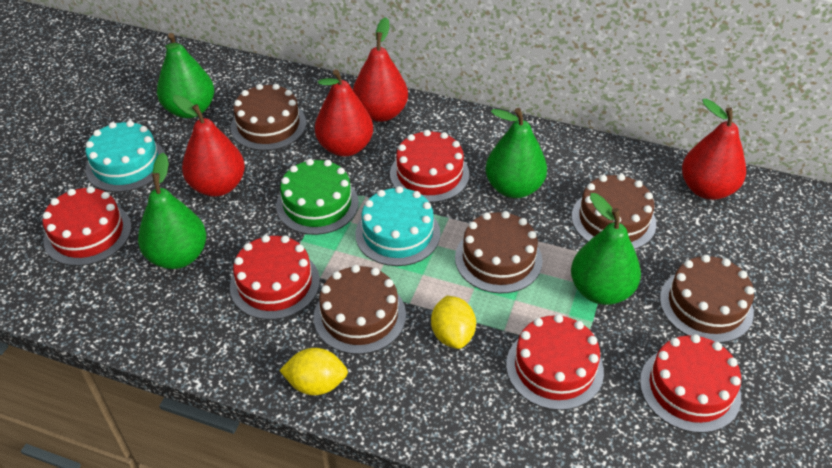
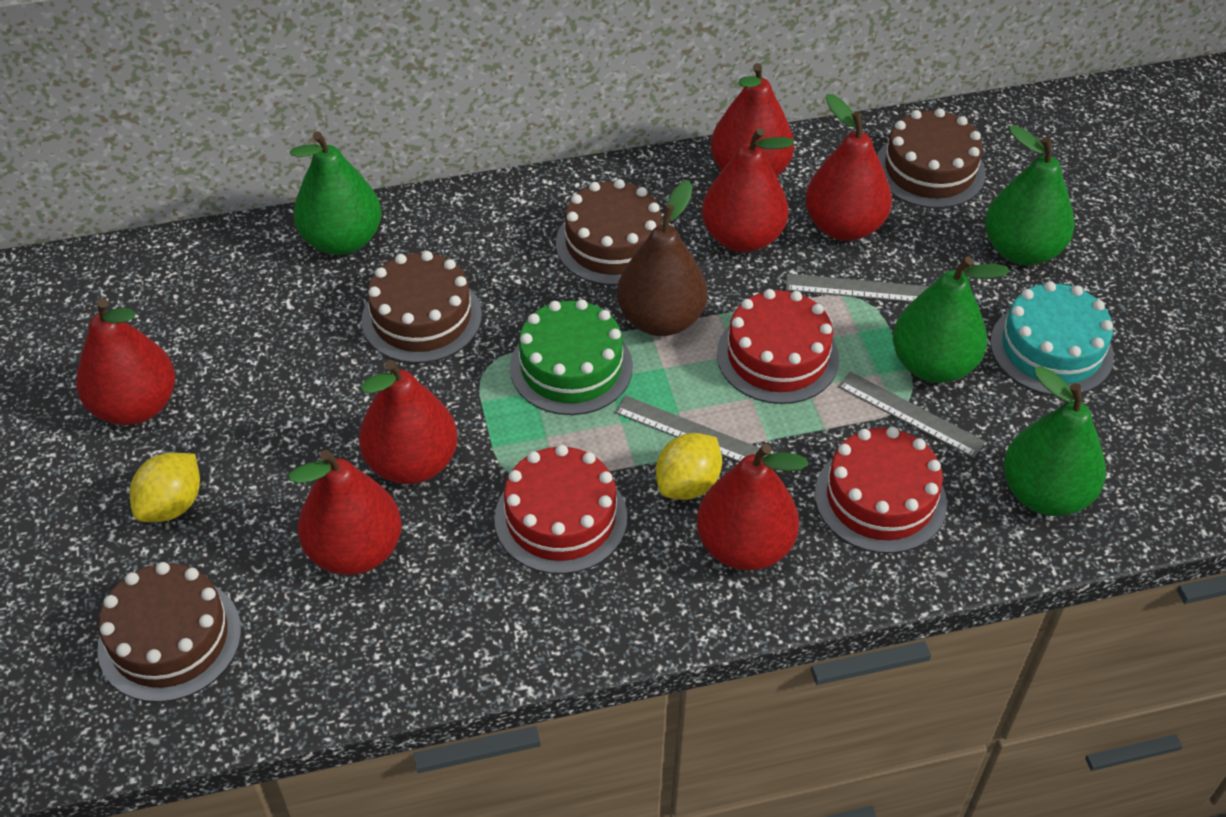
brown cake: [231,84,306,151] [314,265,406,354] [455,211,543,293] [572,174,656,250] [660,255,754,343] = 5 -> [97,562,241,702] [361,251,482,363] [556,179,663,285] [877,108,986,208] = 4
brown pear: none = 0 -> [617,180,707,336] = 1
grey ruler: none = 0 -> [614,395,760,462] [786,273,930,302] [838,371,985,458] = 3
red cake: [42,186,132,266] [230,235,320,320] [390,130,470,203] [506,314,604,410] [640,334,741,433] = 5 -> [494,445,627,574] [717,289,839,404] [815,427,947,554] = 3
red pear: [173,95,245,197] [315,69,373,156] [353,17,408,122] [682,99,746,200] = 4 -> [76,299,175,425] [289,450,402,575] [359,360,458,484] [697,444,808,571] [702,128,794,252] [711,63,794,176] [805,94,892,241] = 7
turquoise cake: [85,121,165,192] [355,186,440,266] = 2 -> [990,281,1114,396] = 1

